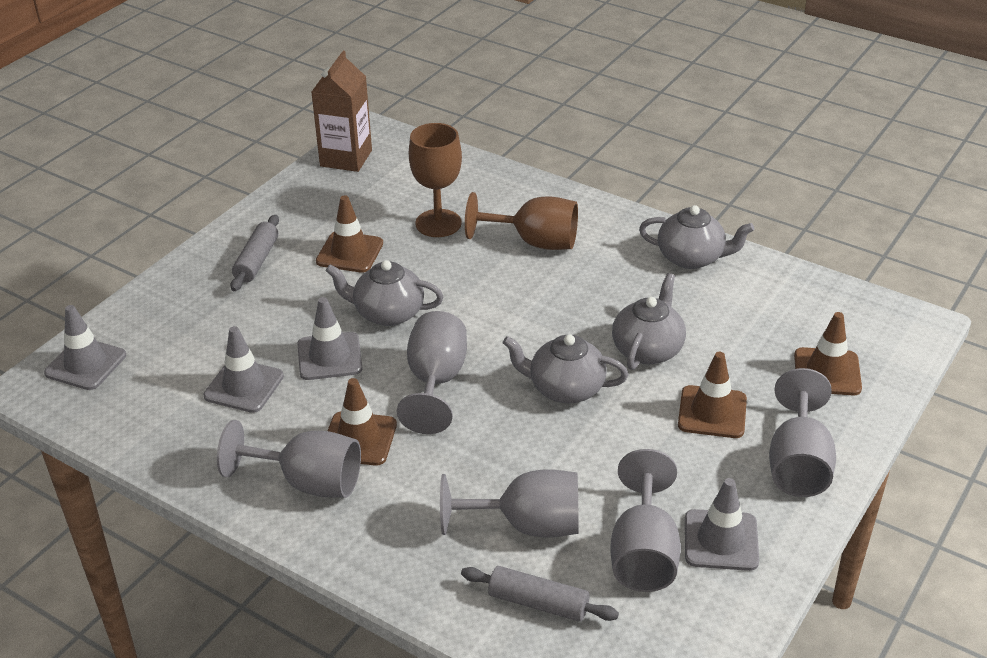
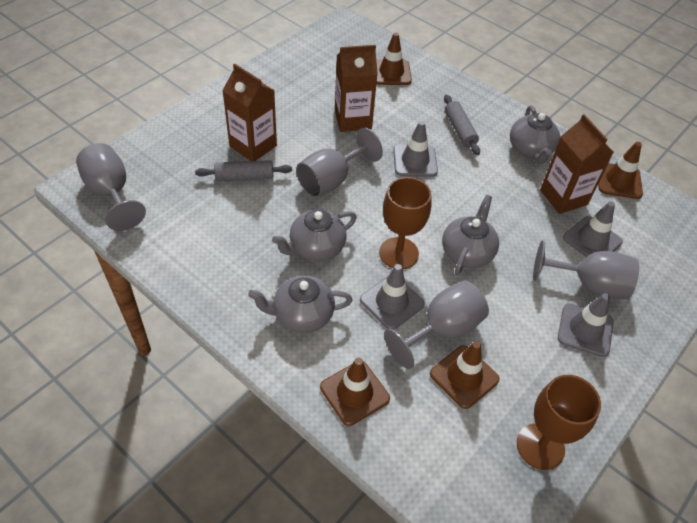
brown carton: [311,51,372,172] = 1 -> [222,64,277,161] [335,45,378,132] [540,114,614,214] = 3
grey goblet: [217,420,361,498] [397,311,467,434] [440,469,579,537] [610,449,681,592] [769,368,836,497] = 5 -> [76,143,146,231] [296,128,383,197] [384,281,489,369] [533,240,639,299] = 4

